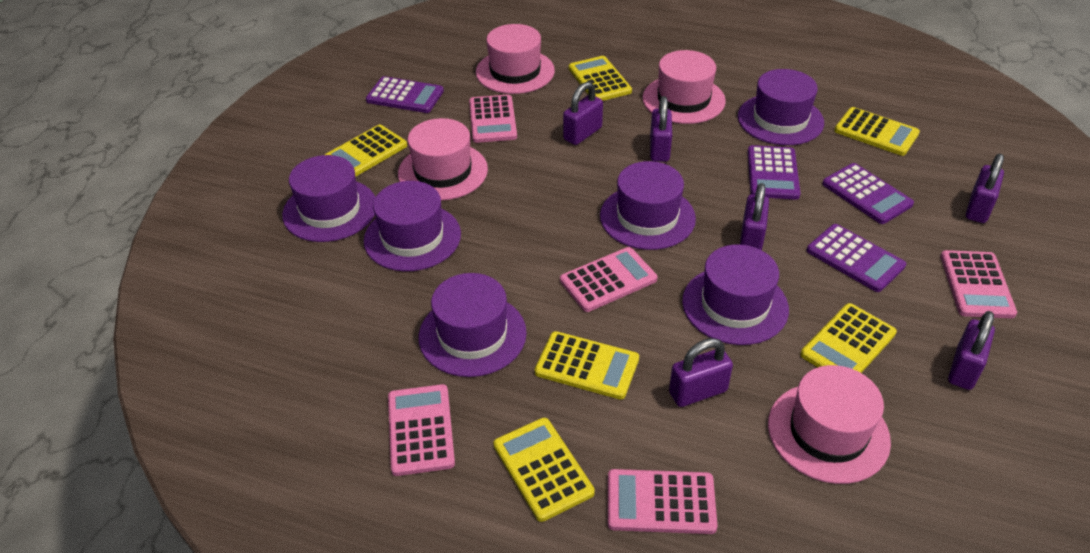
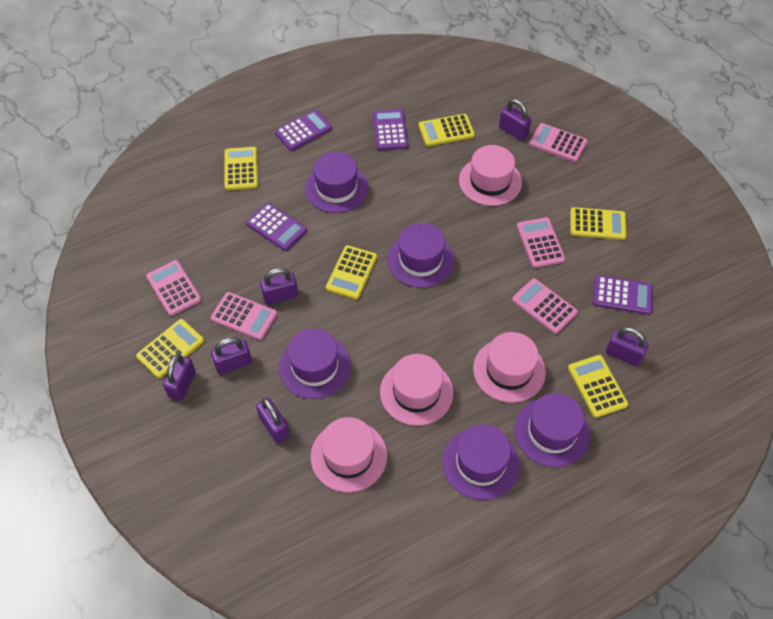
purple hat: [282,155,375,242] [364,181,461,271] [419,273,527,377] [600,161,696,250] [682,244,789,345] [738,69,824,145] = 6 -> [279,328,351,399] [305,152,368,213] [387,223,454,288] [442,424,520,500] [514,393,590,467] = 5

